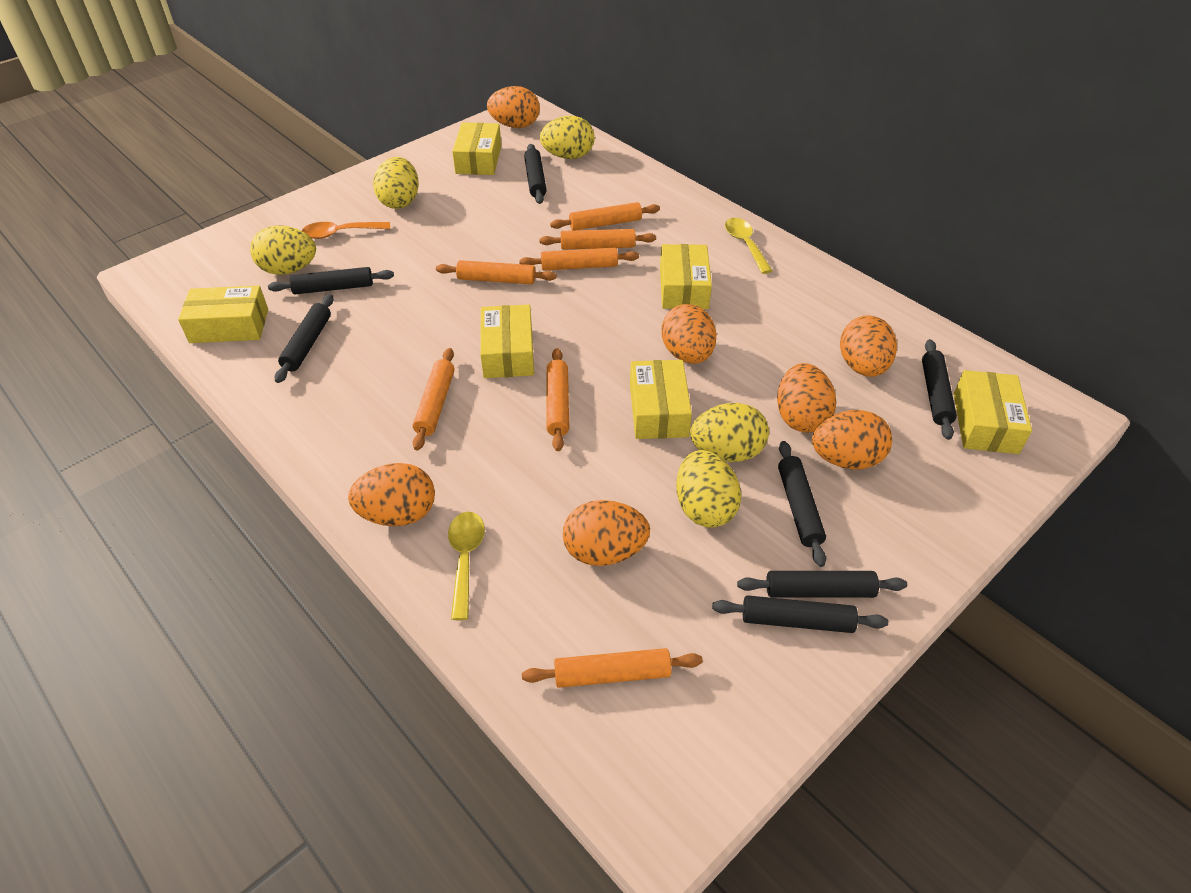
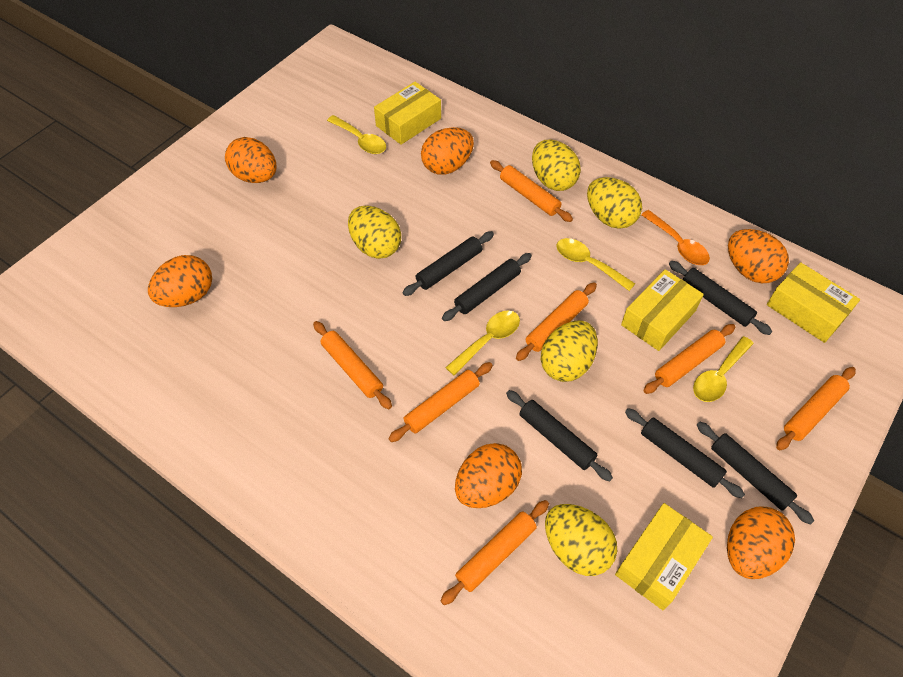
black rolling pin: [268,267,394,294] [275,294,333,383] [524,144,547,204] [712,595,888,633] [737,571,907,598] [778,441,826,567] [922,339,957,440] = 7 -> [403,231,494,296] [442,253,532,321] [506,390,613,482] [625,408,745,498] [669,261,772,335] [697,422,814,525] = 6
orange egg: [348,463,435,526] [487,86,540,128] [563,500,650,566] [661,304,716,364] [777,363,836,433] [812,410,892,469] [840,315,897,377] = 7 -> [148,255,212,307] [225,137,276,183] [421,127,474,174] [455,443,522,508] [727,507,795,579] [728,229,789,283] = 6
yellow box: [178,285,268,343] [452,122,501,175] [480,305,534,378] [630,360,692,439] [660,244,712,309] [954,370,1032,454] = 6 -> [374,82,441,145] [615,503,713,610] [621,269,704,351] [767,262,860,343] = 4
yellow spoon: [448,512,485,620] [725,218,773,274] = 2 -> [327,115,386,154] [445,311,520,375] [557,238,635,291] [693,336,754,402] = 4

